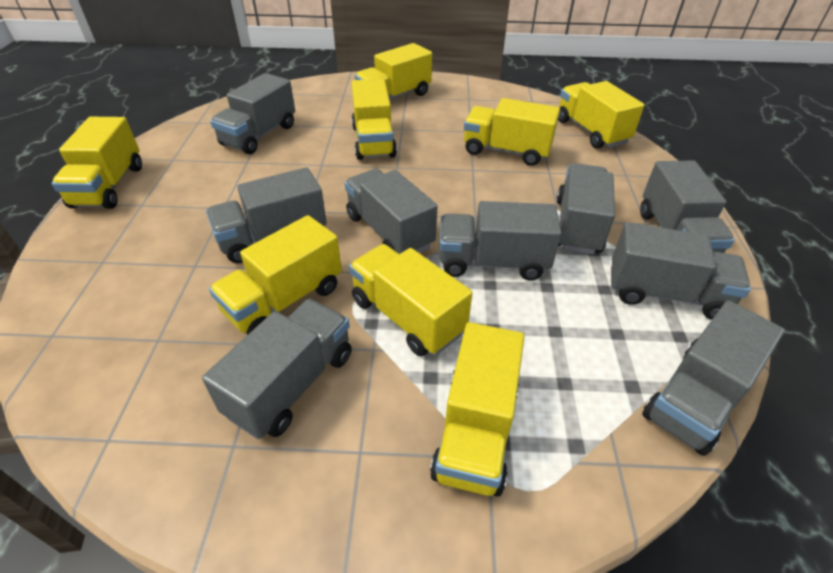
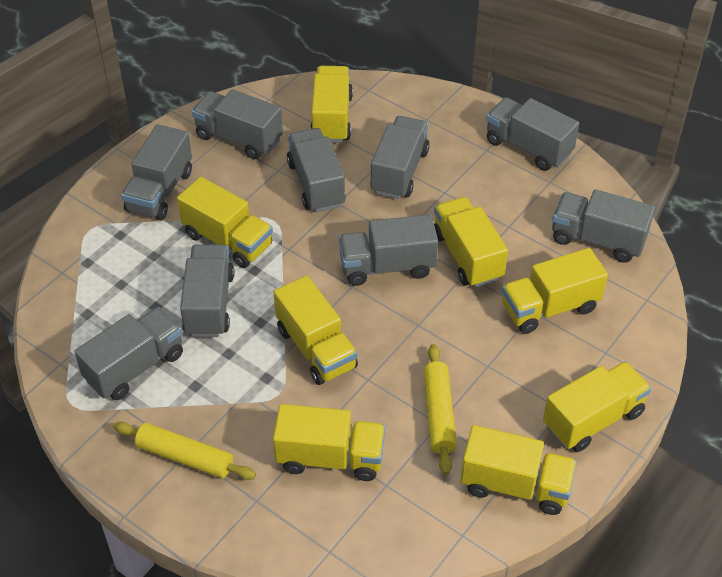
yellow rolling pin: none = 0 -> [114,422,256,480] [423,344,457,475] = 2

